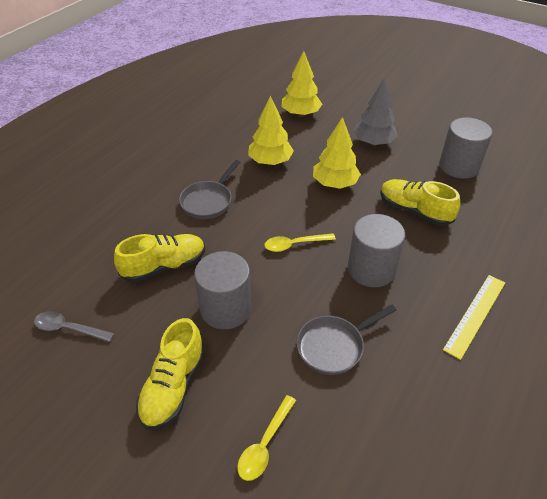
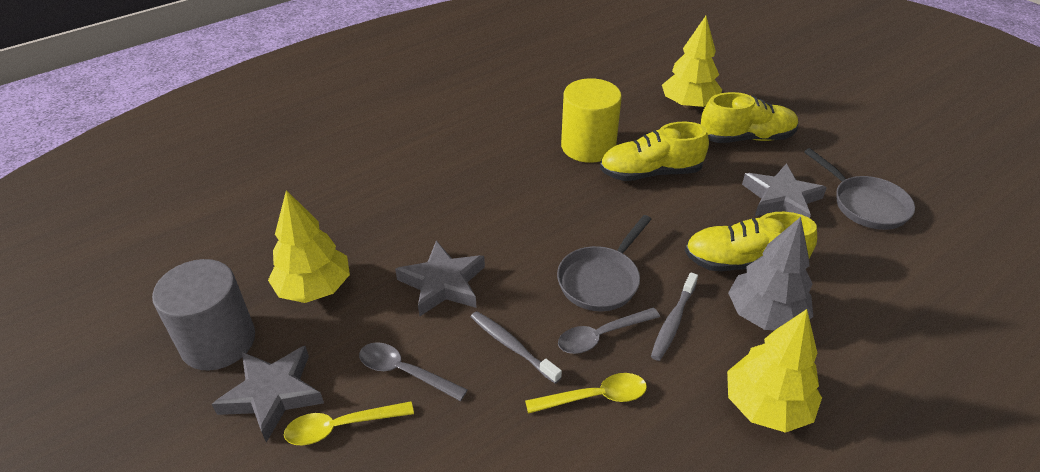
grey cylinder: [194,251,251,329] [348,214,405,287] [439,117,493,179] = 3 -> [152,259,255,371] = 1
grey spoon: [34,311,115,342] = 1 -> [359,342,467,401] [558,308,660,354] = 2
grey star: none = 0 -> [212,346,324,442] [395,240,485,317] [742,164,827,218] = 3
grey toothbrush: none = 0 -> [471,311,562,384] [651,272,698,361] = 2
yellow cylinder: none = 0 -> [561,78,622,163] = 1
yellow ruler: [443,275,505,360] = 1 -> none = 0

